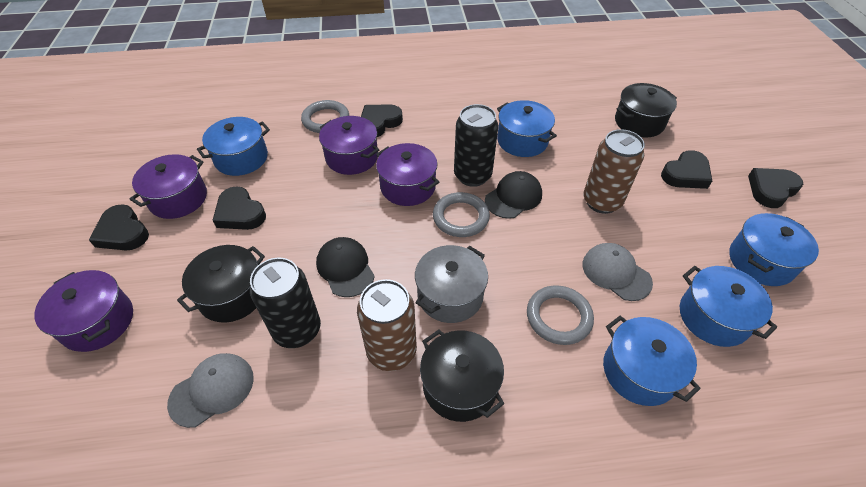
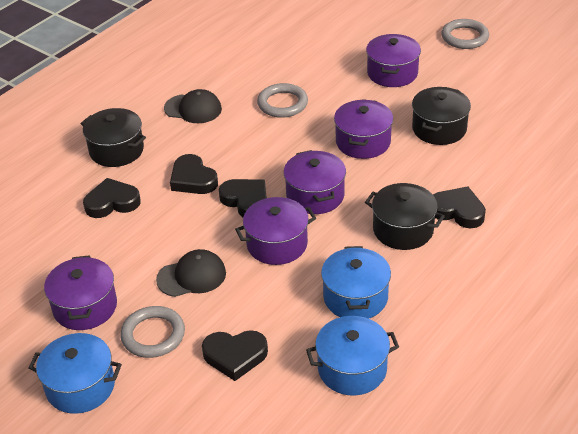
black can: [250,258,321,348] [454,104,498,187] = 2 -> none = 0
blue pot: [197,117,270,176] [497,100,557,157] [603,316,701,406] [680,266,777,347] [729,213,819,286] = 5 -> [29,333,122,414] [306,316,399,396] [321,246,391,319] = 3
brown can: [357,279,417,371] [583,129,645,214] = 2 -> none = 0
grey cap: [167,353,254,428] [582,243,653,301] = 2 -> none = 0
grey pot: [415,245,488,323] = 1 -> none = 0
purple pot: [34,270,133,352] [130,154,207,219] [319,116,379,175] [376,143,439,206] = 4 -> [44,255,117,330] [235,197,316,265] [284,150,346,214] [334,99,393,159] [366,34,421,87] = 5

